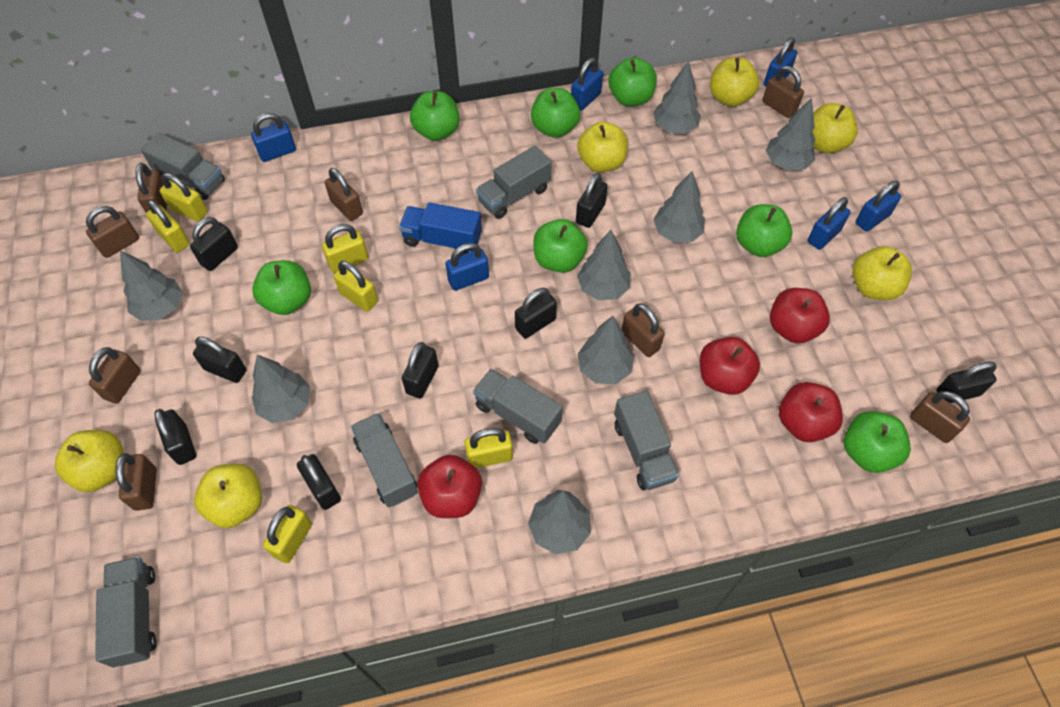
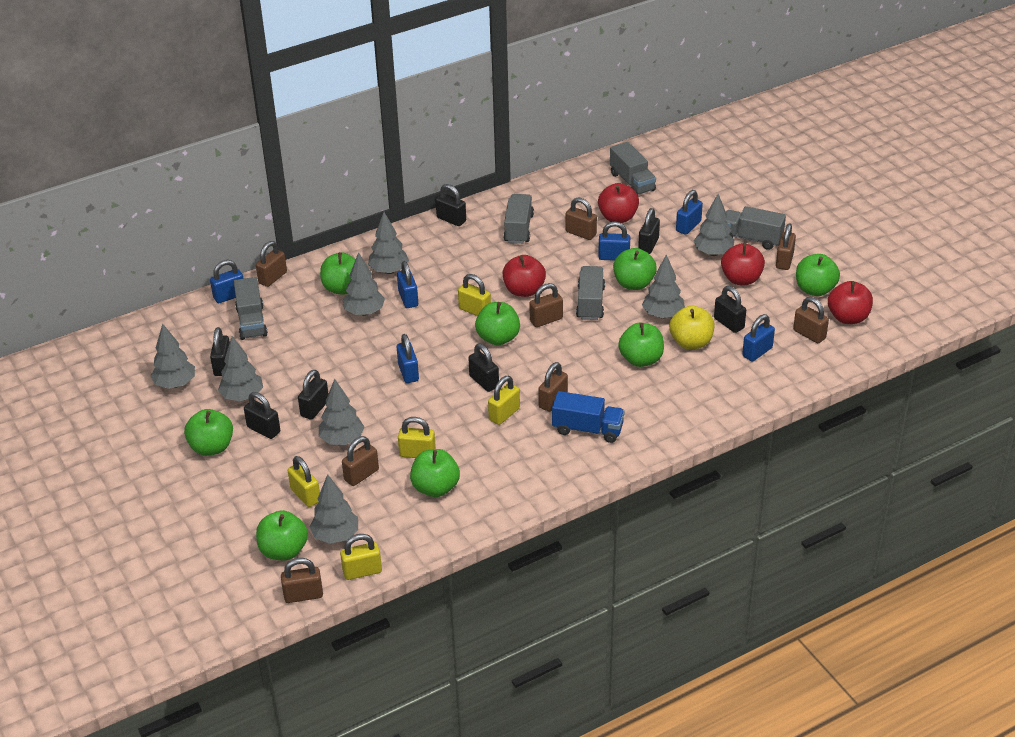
black padlock: [155,409,196,465] [190,217,238,271] [193,337,246,383] [297,454,341,510] [402,342,438,398] [515,288,557,339] [576,173,608,228] [936,361,997,403] = 8 -> [210,327,230,376] [244,392,280,439] [298,370,328,420] [436,184,466,226] [468,344,499,392] [638,208,660,254] [714,286,746,333] = 7
green apple: [252,260,311,315] [410,91,460,141] [531,88,580,138] [533,219,588,273] [608,57,657,106] [736,204,792,257] [844,411,911,473] = 7 -> [184,409,233,456] [256,510,308,560] [320,252,356,295] [410,449,460,497] [475,302,520,346] [613,248,657,290] [618,322,664,367] [796,254,840,296] = 8
grey truck: [95,557,157,667] [141,133,225,200] [351,413,418,507] [473,369,563,444] [476,146,552,219] [614,391,679,490] = 6 -> [234,277,268,340] [504,194,534,244] [576,266,605,320] [610,142,656,195] [726,206,786,250] = 5
yellow apple: [55,430,124,492] [194,464,262,528] [577,122,628,172] [710,58,759,107] [812,103,858,153] [852,246,912,300] = 6 -> [669,305,715,349] = 1
yellow padlock: [146,200,190,252] [160,173,208,222] [263,505,312,563] [322,224,368,273] [334,261,378,312] [464,428,513,468] = 6 -> [288,456,320,507] [340,534,382,580] [398,417,436,458] [458,274,491,316] [488,376,520,425] = 5

